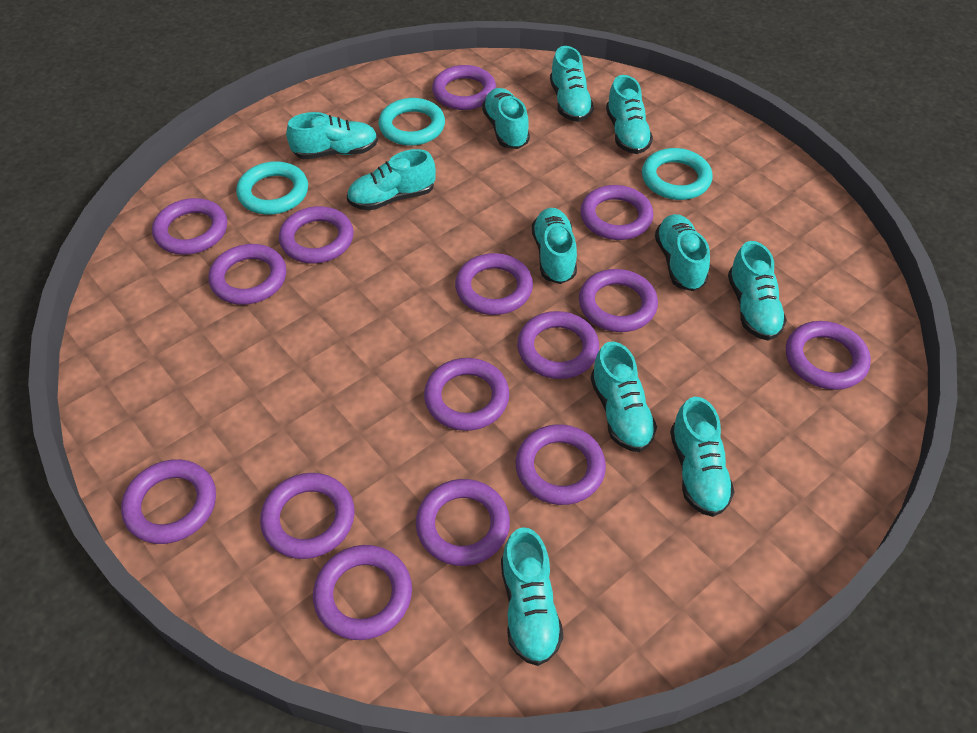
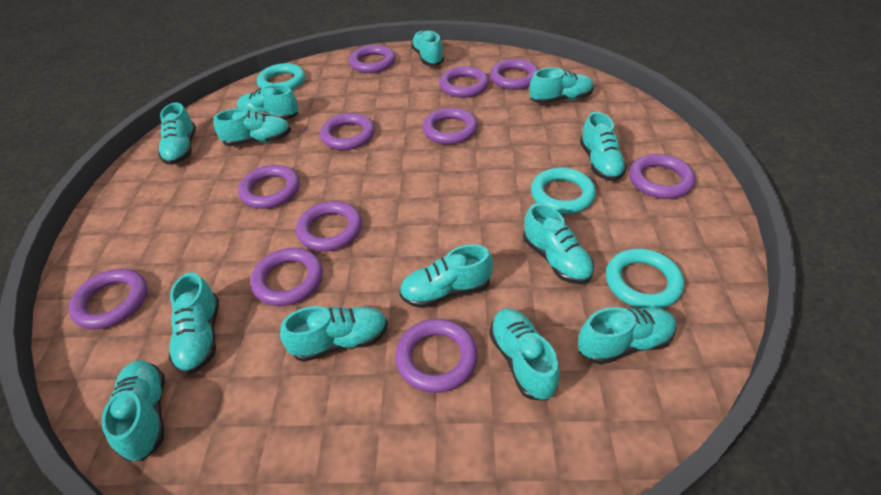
purple ring: [121,459,216,544] [152,198,227,255] [208,244,286,305] [260,473,355,559] [279,206,354,263] [313,545,412,640] [416,479,510,566] [424,358,509,431] [432,65,496,110] [455,253,533,315] [516,424,606,505] [517,311,599,379] [579,269,658,332] [580,185,654,240] [786,321,871,390] = 15 -> [69,269,148,330] [238,165,300,209] [251,248,323,306] [296,201,362,252] [320,113,375,150] [349,45,395,73] [395,319,478,393] [423,108,478,145] [439,66,489,98] [490,59,539,90] [629,154,695,199] = 11
turquoise shoe: [286,112,378,159] [347,149,436,211] [482,88,530,149] [501,527,564,666] [532,208,577,284] [550,46,594,122] [591,342,657,452] [606,75,653,154] [655,214,710,291] [670,397,735,517] [728,241,787,341] = 11 -> [101,360,165,461] [158,103,196,165] [169,273,219,375] [214,109,291,146] [237,85,299,120] [280,306,388,362] [399,244,493,308] [411,30,444,66] [489,308,560,401] [523,203,594,284] [530,68,594,104] [578,307,677,365] [580,112,627,181] = 13

